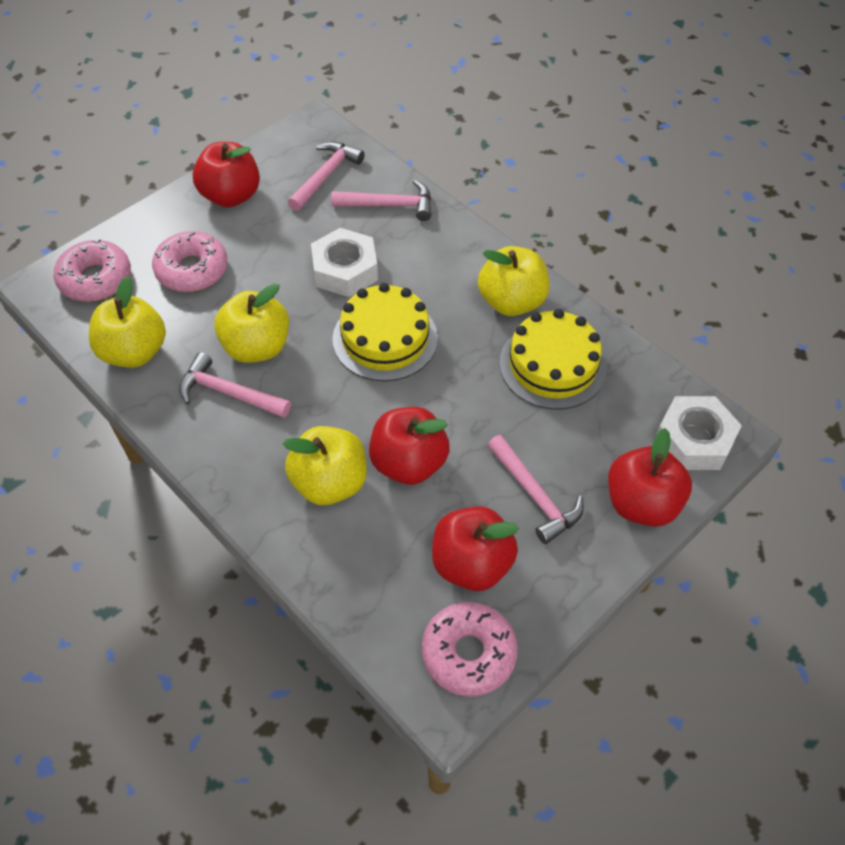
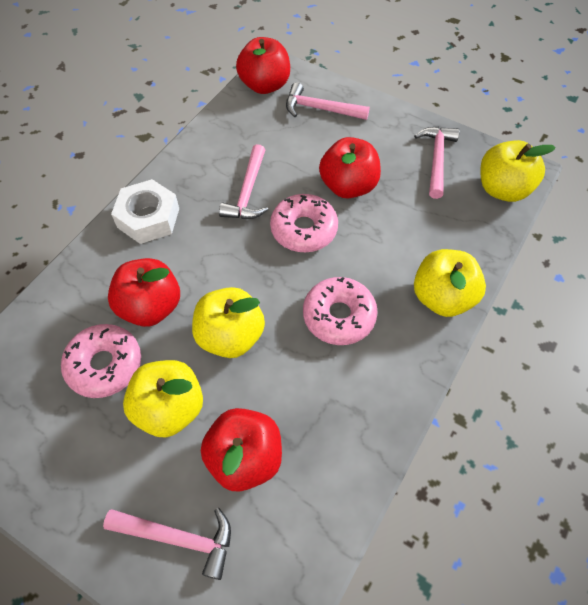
white nut: [311,228,378,297] [656,396,742,470] = 2 -> [111,179,179,244] = 1
yellow cake: [332,283,438,381] [499,309,607,410] = 2 -> none = 0

